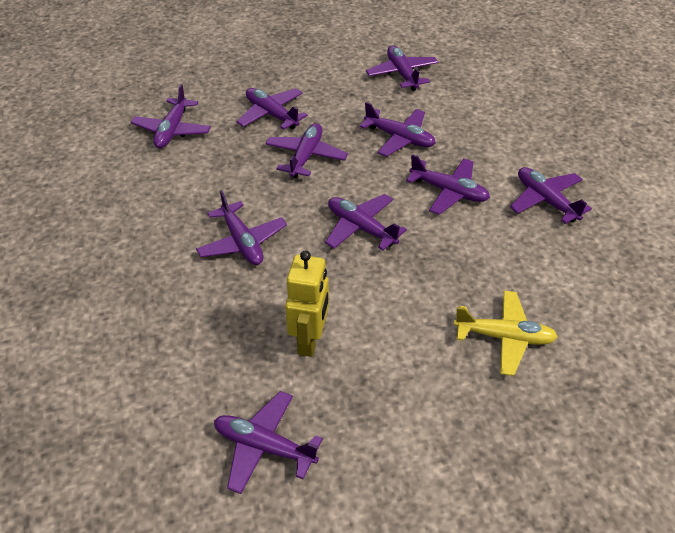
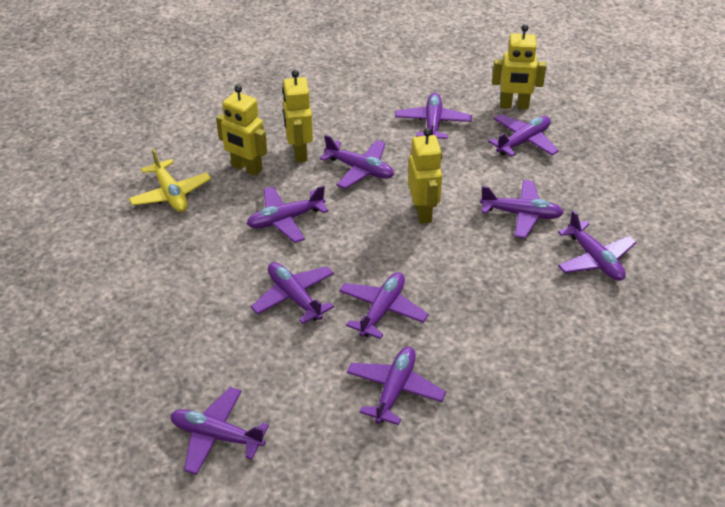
yellow robot: [285,250,329,357] = 1 -> [216,85,267,176] [282,70,313,162] [408,128,442,224] [492,24,546,110] = 4

